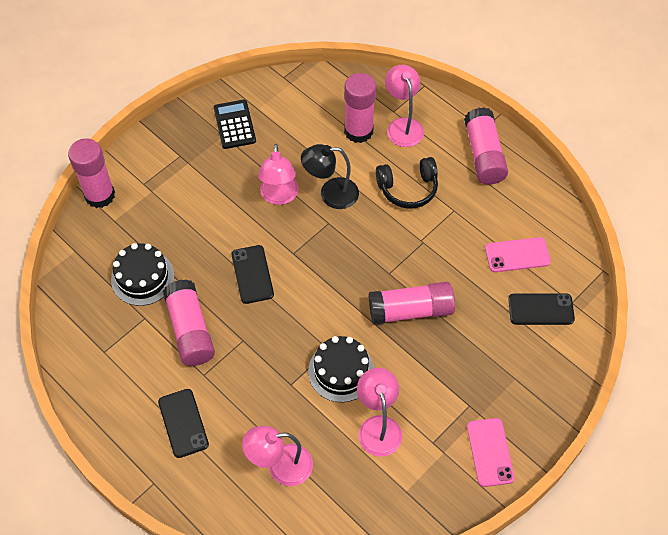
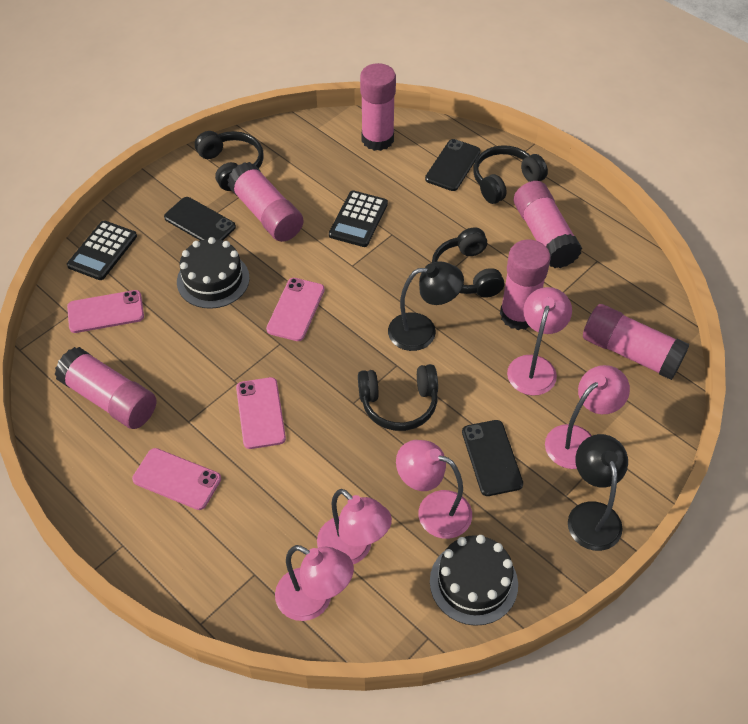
black calculator: [214,100,256,149] = 1 -> [67,220,137,280] [329,191,388,247] = 2
black headphones: [376,157,438,209] = 1 -> [195,131,264,191] [358,364,438,431] [432,227,504,298] [473,145,548,204] = 4
black lamp: [301,144,359,209] = 1 -> [388,261,464,351] [568,434,628,551] = 2
pink glue stick: [68,138,115,208] [163,279,215,366] [344,73,376,143] [369,282,455,325] [464,107,508,185] = 5 -> [55,347,156,429] [227,162,304,242] [360,63,396,151] [500,239,550,330] [514,181,582,268] [583,304,690,380] = 6
pink lamp: [242,426,313,486] [258,144,298,205] [357,368,402,457] [385,65,424,147] = 4 -> [275,545,354,621] [317,489,392,564] [396,440,472,539] [507,287,572,396] [545,365,630,469] = 5
pink phone: [467,418,515,487] [485,237,551,272] = 2 -> [67,290,144,333] [132,448,221,510] [236,377,286,449] [266,278,325,341] = 4

